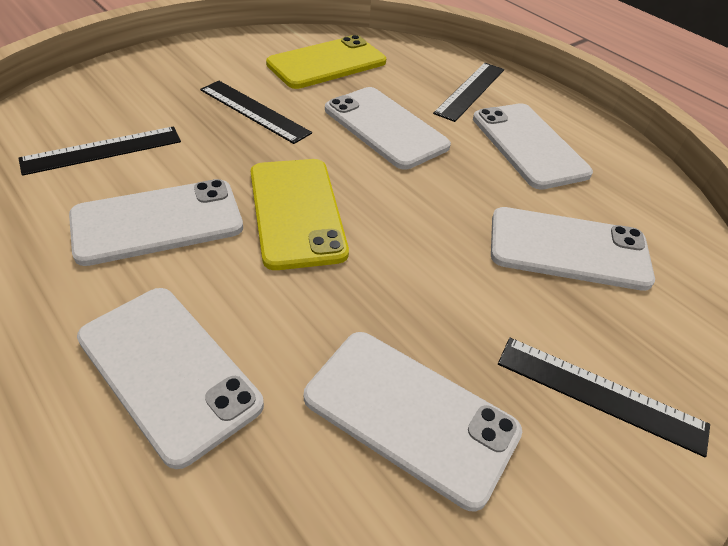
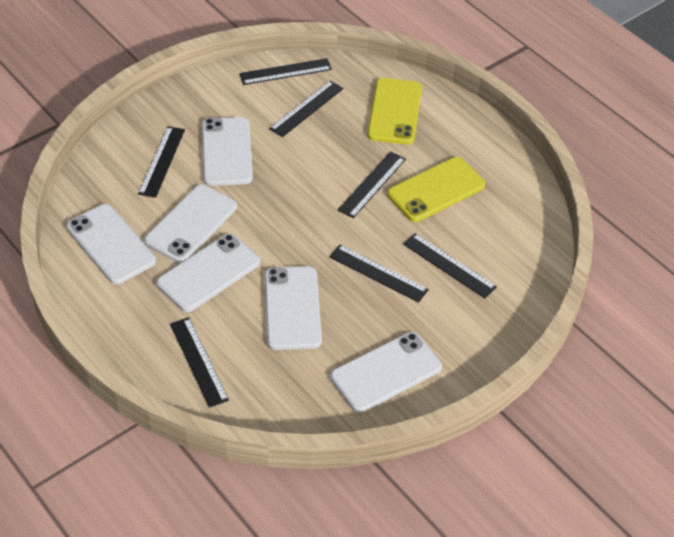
black ruler: [18,126,181,176] [200,81,312,144] [433,63,504,122] [498,338,710,457] = 4 -> [138,126,185,198] [170,317,229,408] [239,58,332,85] [269,80,343,137] [329,245,429,303] [338,152,406,218] [403,233,497,298] = 7

